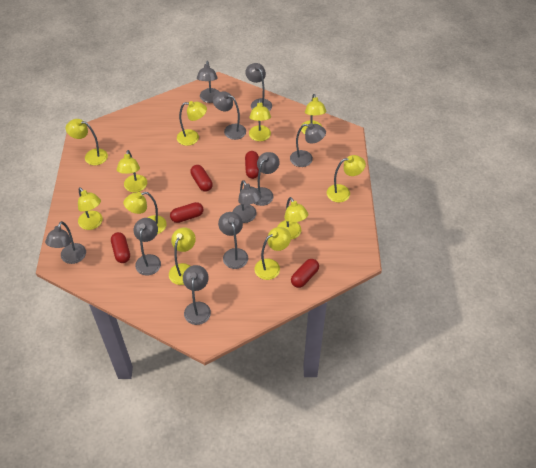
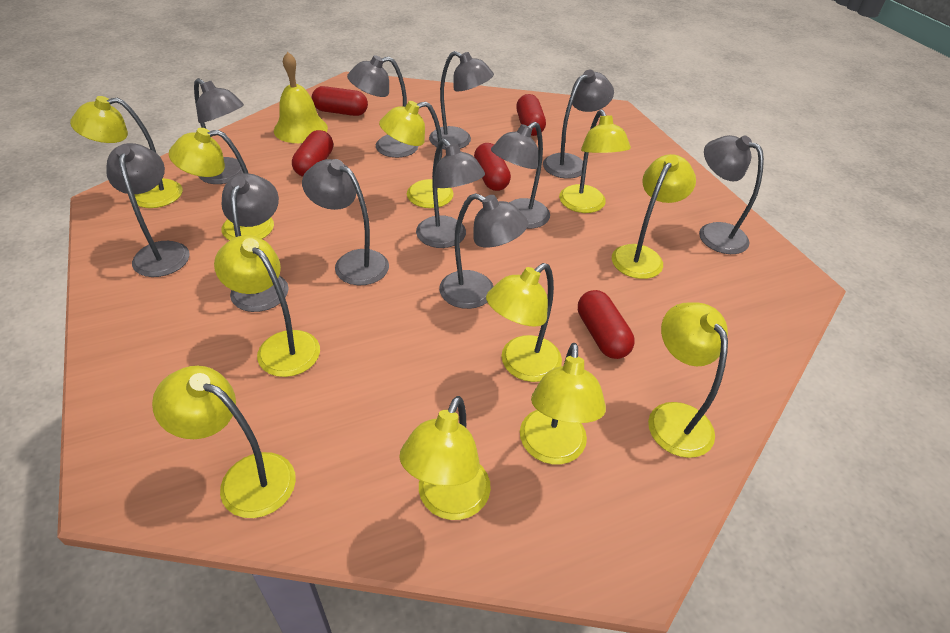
grey lamp: [45,221,86,264] [134,218,161,275] [183,265,211,325] [197,61,219,103] [213,91,246,140] [218,212,248,269] [233,180,262,223] [245,63,272,111] [254,152,280,206] [290,123,326,167] = 10 -> [106,143,190,277] [194,78,244,184] [221,173,289,312] [302,159,389,285] [347,55,418,158] [416,139,485,248] [429,51,494,150] [439,193,528,309] [491,122,550,229] [543,70,614,179] [699,135,764,254] = 11
yellow bell: none = 0 -> [274,52,328,143] = 1

